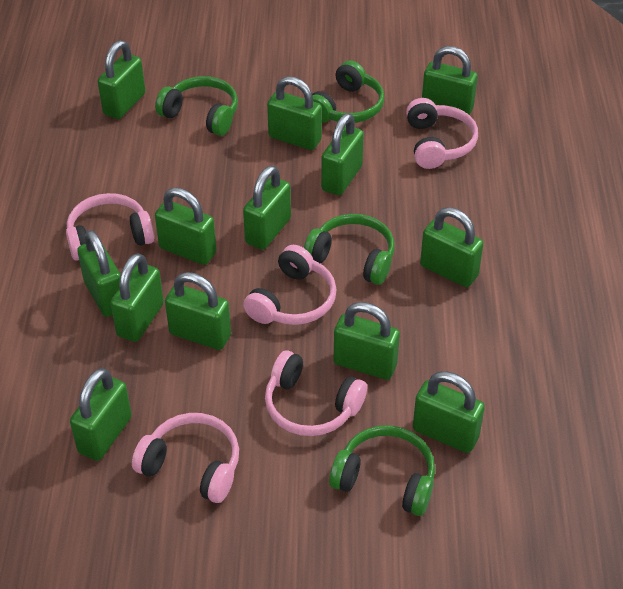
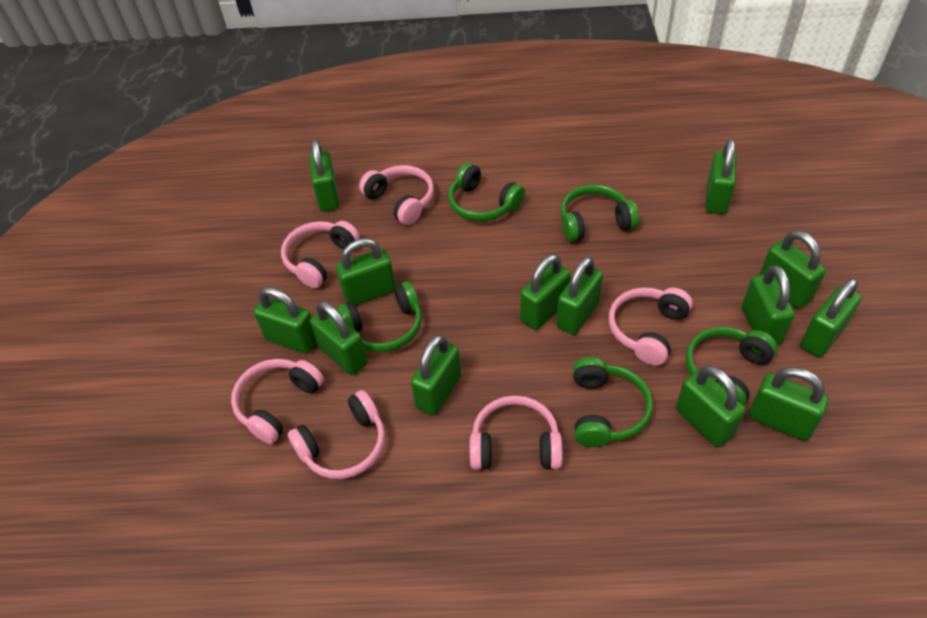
green headphones: [155,76,238,136] [304,214,395,285] [312,61,385,123] [329,425,435,516] = 4 -> [337,281,422,352] [448,163,525,222] [560,185,639,242] [573,357,653,447] [686,327,777,406] = 5
pink headphones: [66,193,154,260] [132,413,239,503] [243,245,337,325] [265,350,367,436] [406,98,478,169] = 5 -> [231,359,324,444] [281,221,360,288] [287,390,385,479] [359,165,434,225] [470,396,562,470] [609,288,693,366] = 6

